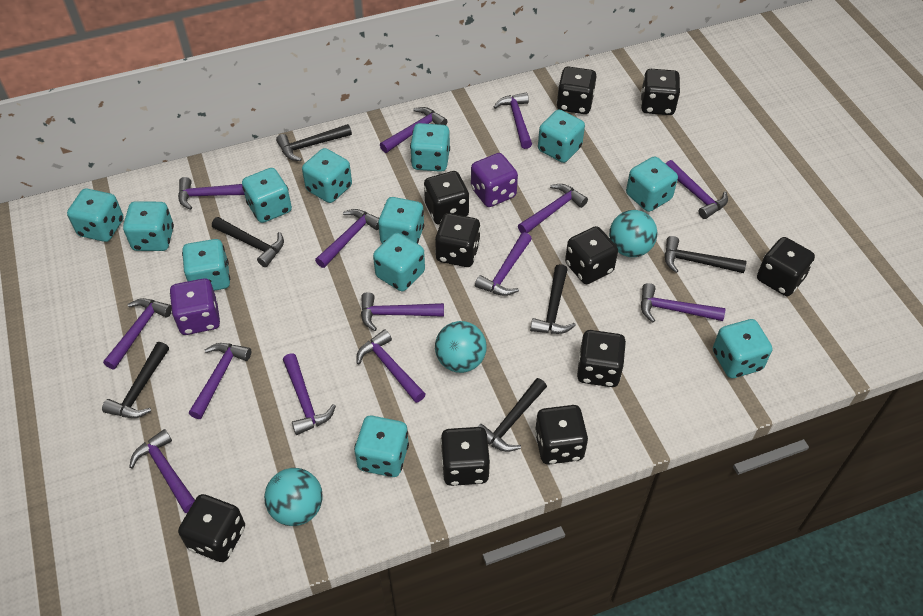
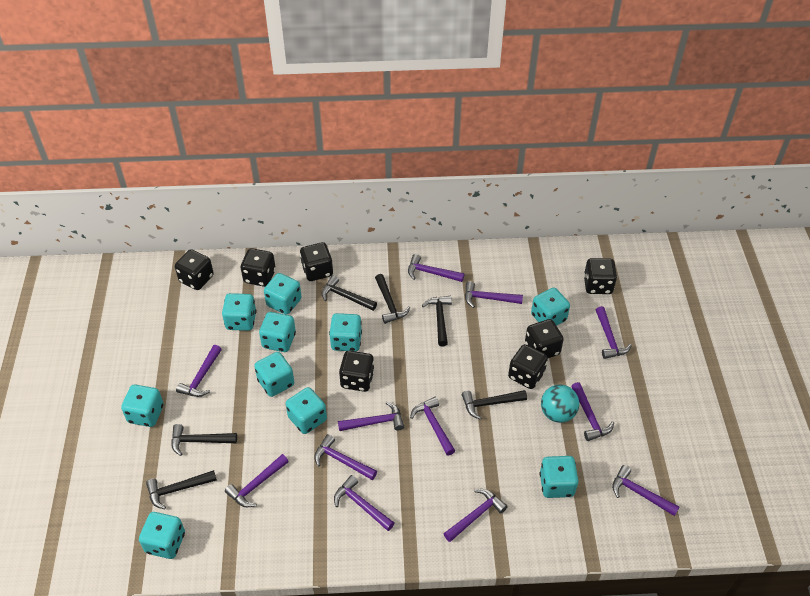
black dice: [178,494,245,562] [424,171,469,225] [435,213,481,267] [441,427,490,486] [535,405,588,464] [557,67,596,114] [565,226,618,284] [577,330,626,387] [641,69,680,115] [757,237,815,296] = 10 -> [175,249,214,290] [241,248,276,287] [300,242,333,281] [339,351,374,392] [508,344,548,389] [525,319,564,358] [584,258,617,294] = 7
purple dice: [170,278,220,335] [471,153,518,207] = 2 -> none = 0
purple hammer: [103,298,172,369] [129,429,195,513] [178,177,245,210] [189,343,251,419] [283,353,336,435] [315,209,379,268] [357,330,426,403] [361,292,444,331] [380,107,447,153] [475,232,532,296] [494,92,532,149] [518,184,588,233] [641,283,725,322] [666,160,728,219] = 14 -> [176,345,222,397] [225,454,289,507] [314,434,377,480] [334,475,394,531] [338,401,404,431] [408,254,464,282] [410,397,455,456] [443,489,508,542] [465,281,523,308] [571,382,614,441] [596,306,632,359] [612,465,679,516] = 12
turquoise ball: [264,468,323,526] [435,321,487,373] [609,210,657,257] = 3 -> [541,384,579,423] = 1
turquoise dice: [67,189,124,242] [123,201,174,251] [182,239,230,291] [242,168,292,223] [302,148,352,203] [354,415,409,477] [373,233,425,291] [378,197,424,244] [410,123,450,172] [538,109,585,163] [626,156,678,212] [713,319,772,378] = 12 -> [121,384,164,427] [139,512,185,559] [222,293,256,331] [254,352,294,397] [259,312,296,352] [264,273,302,315] [286,387,327,434] [329,313,362,351] [531,288,570,326] [540,456,579,498] = 10

